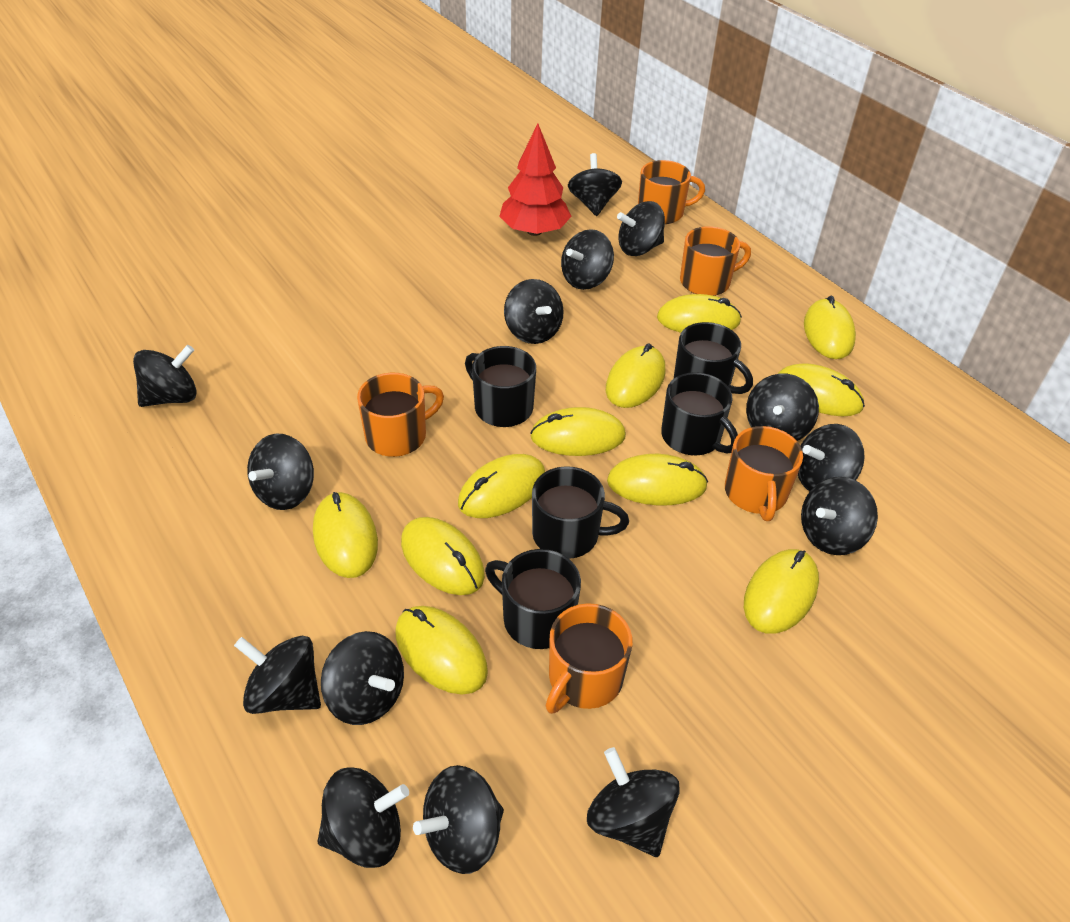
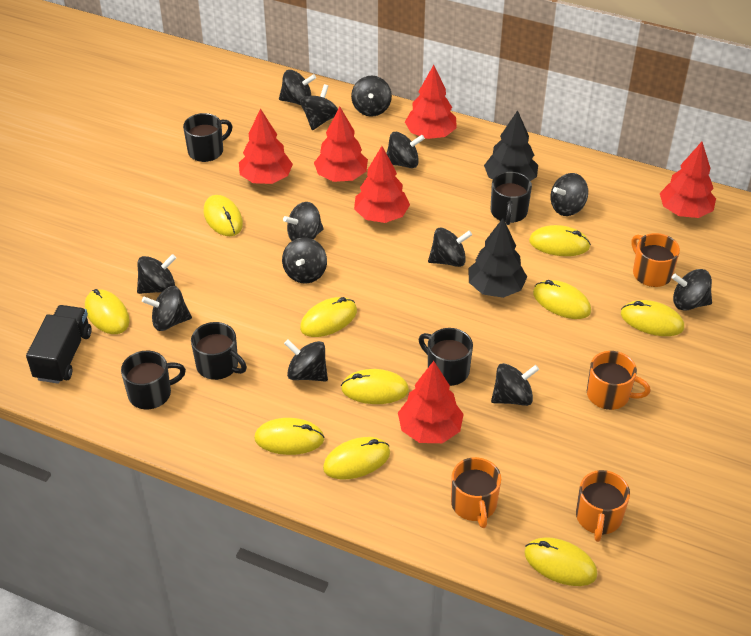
black spinning top: [133,345,197,407] [234,636,321,714] [247,434,314,510] [317,767,409,868] [321,631,404,725] [413,765,504,874] [504,279,564,344] [561,229,614,290] [568,153,622,216] [587,747,680,857] [617,201,665,256] [746,374,819,441] [798,424,865,491] [801,477,878,555] = 14 -> [137,254,176,294] [142,286,192,331] [279,70,316,105] [282,237,327,284] [283,202,324,241] [284,339,328,382] [300,84,338,130] [351,76,392,117] [386,132,425,168] [428,228,472,267] [491,363,539,406] [550,173,588,216] [672,269,712,311] = 13
black tree: none = 0 -> [468,218,527,298] [484,110,538,181] = 2
black truck: none = 0 -> [26,305,91,384] = 1
orange mug: [357,373,444,457] [546,603,633,714] [638,160,705,224] [680,226,751,296] [725,426,803,521] = 5 -> [451,457,501,528] [576,470,630,542] [587,351,651,410] [631,233,680,287] = 4
red tree: [499,124,571,236] = 1 -> [239,108,293,184] [314,107,368,182] [354,146,410,223] [398,361,464,443] [405,65,457,139] [660,142,716,218] = 6
yellow mouse: [313,492,378,578] [395,606,488,694] [401,517,485,595] [458,454,545,518] [530,407,626,456] [606,343,665,408] [607,454,708,506] [657,294,742,333] [744,549,819,634] [778,363,865,416] [804,296,856,359] = 11 -> [85,289,130,334] [203,195,243,236] [254,418,325,455] [300,297,357,337] [323,437,390,479] [341,369,409,404] [524,537,597,586] [529,225,591,256] [533,280,591,319] [621,300,684,336] = 10

